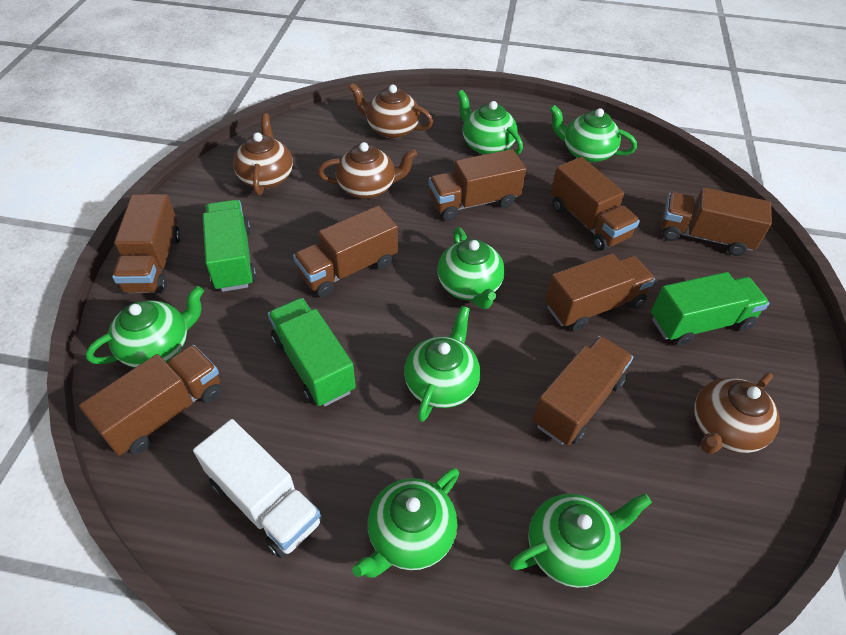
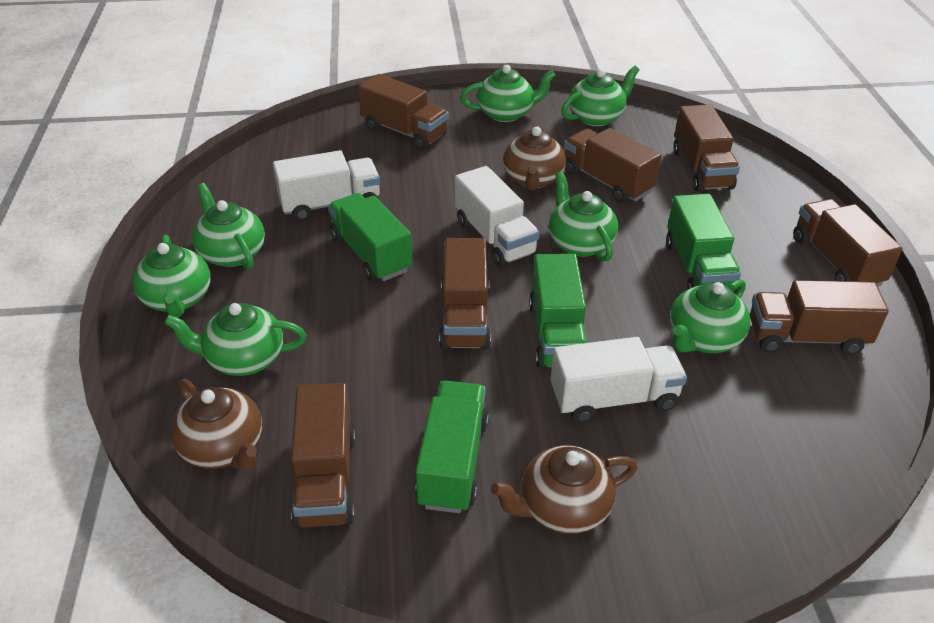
brown teapot: [233,113,293,196] [318,142,418,199] [349,83,433,139] [694,372,780,454] = 4 -> [170,379,262,471] [491,445,637,534] [503,124,566,190] = 3
brown truck: [79,345,222,456] [112,194,181,294] [293,206,398,297] [429,149,526,221] [533,336,633,445] [545,253,655,331] [551,157,640,251] [661,187,772,256] = 8 -> [291,383,356,528] [358,74,449,150] [439,238,491,349] [564,128,661,203] [673,104,740,192] [750,280,889,355] [793,199,903,286] = 7
green truck: [202,200,256,292] [268,298,356,407] [651,272,769,346] = 3 -> [328,193,412,281] [415,381,489,513] [529,254,587,369] [666,194,741,293] = 4
white truck: [193,419,322,558] = 1 -> [273,150,380,221] [455,166,539,267] [551,337,687,423] = 3

